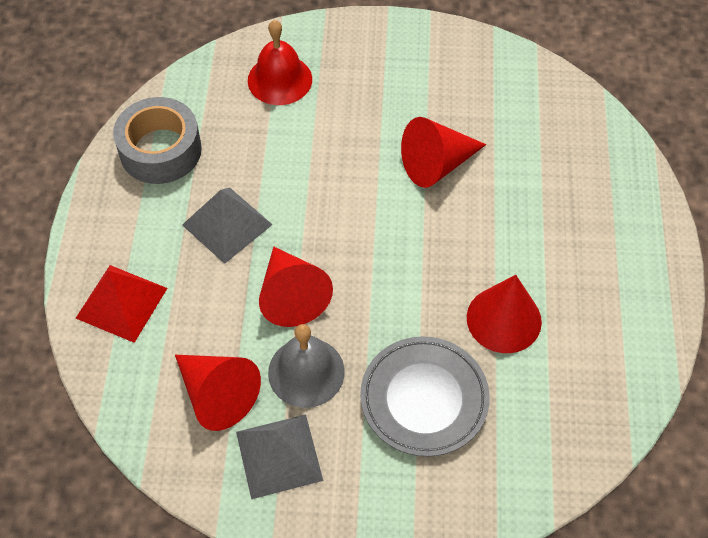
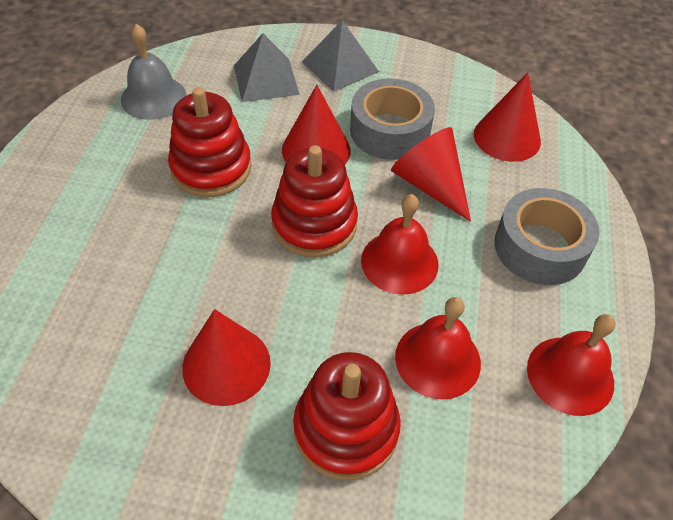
grey plate: [360,336,490,457] = 1 -> none = 0
grey tape: [113,97,202,184] = 1 -> [350,78,435,160] [494,188,599,285] = 2
red bell: [248,20,312,105] = 1 -> [361,194,439,295] [395,297,481,399] [527,314,616,416] = 3
red pyramid: [76,265,167,343] = 1 -> none = 0
red stacking toy: none = 0 -> [168,87,252,197] [271,145,358,258] [293,352,401,480] = 3

